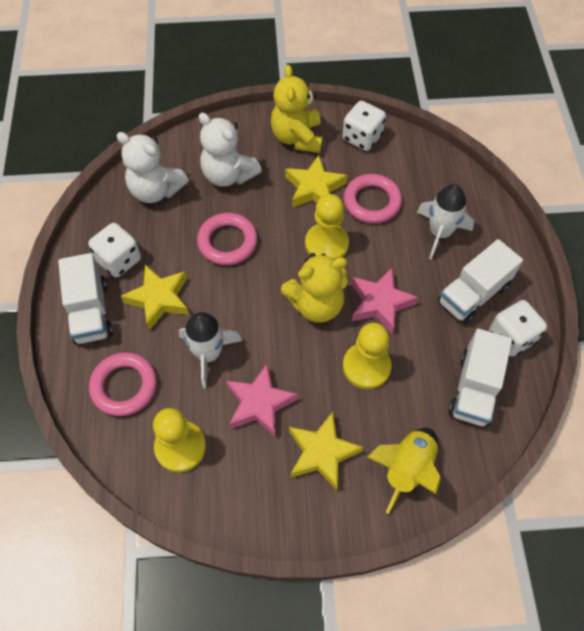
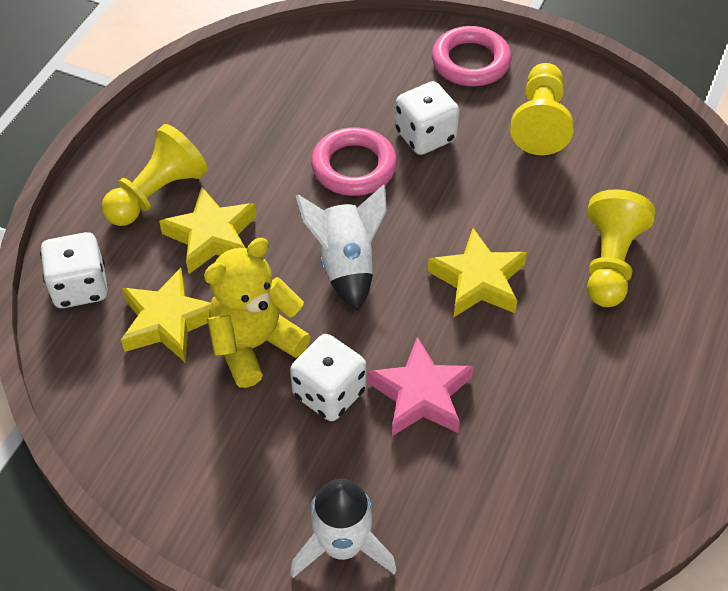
pink ring: [89,352,157,416] [197,213,258,265] [344,174,402,224] = 3 -> [311,127,397,196] [432,26,512,86] = 2
pink star: [226,364,298,437] [352,268,418,334] = 2 -> [367,337,473,436] = 1
white teddy bear: [116,132,189,203] [198,112,262,187] = 2 -> none = 0
white truck: [58,253,113,344] [438,239,523,324] [448,329,512,427] = 3 -> none = 0
yellow rocket: [367,428,441,514] = 1 -> none = 0
yellow teddy bear: [271,65,323,153] [281,253,348,323] = 2 -> [204,238,311,388] = 1

